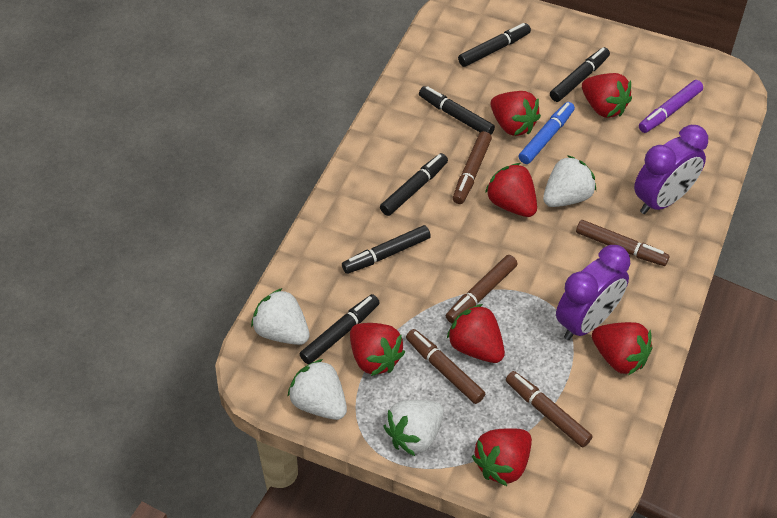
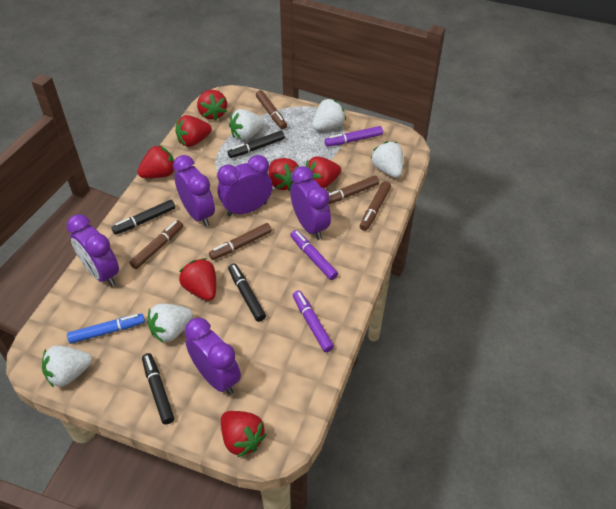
black marker: [300,294,380,365] [342,225,431,274] [380,153,448,216] [419,86,495,135] [458,23,531,67] [550,47,610,102] = 6 -> [111,200,175,235] [142,353,174,425] [228,131,285,158] [228,264,266,322] = 4
purple clock: [556,245,630,340] [634,125,708,214] = 2 -> [67,214,119,286] [173,155,215,227] [185,318,241,395] [217,155,272,216] [290,166,331,240] = 5
purple marker: [639,80,703,133] = 1 -> [290,230,338,280] [293,290,334,352] [325,126,383,147] = 3
white strawberry: [251,288,310,345] [288,359,347,420] [383,400,444,456] [543,155,596,207] = 4 -> [42,345,92,388] [147,304,193,343] [229,109,265,140] [312,98,346,131] [371,141,403,178] = 5

